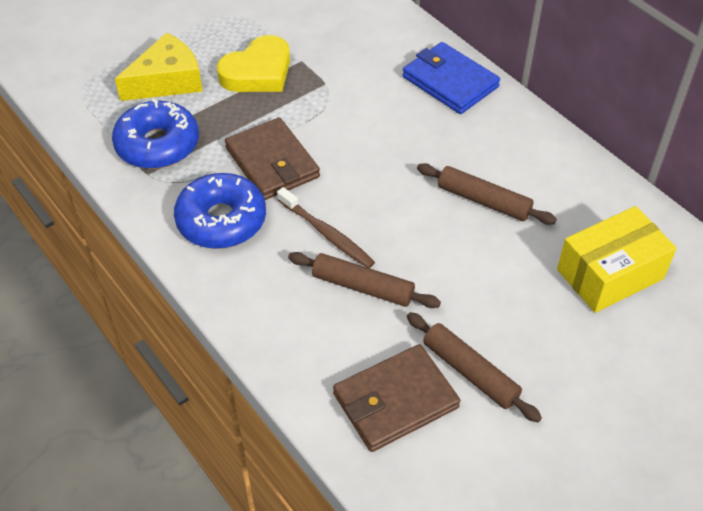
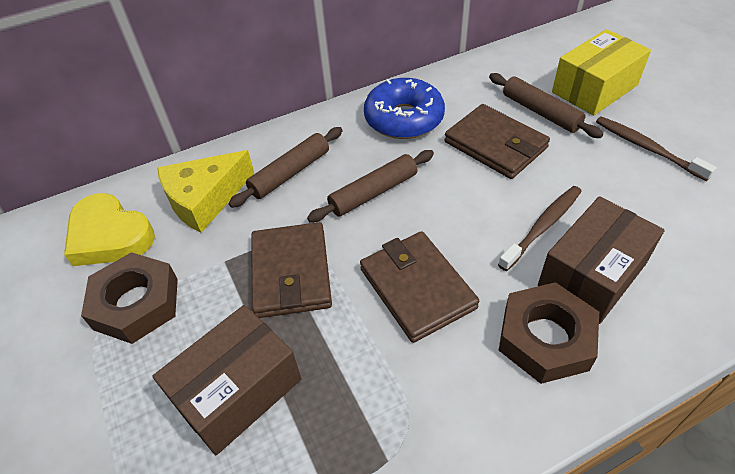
blue donut: [112,99,199,169] [174,173,266,249] = 2 -> [364,78,445,139] = 1
blue wallet: [403,42,500,114] = 1 -> none = 0
brown box: none = 0 -> [152,305,301,455] [538,196,665,324] = 2
brown nut: none = 0 -> [81,252,178,344] [499,282,599,384] = 2
brown toothbrush: [277,187,375,268] = 1 -> [498,186,582,271] [596,116,717,181] = 2
brown wallet: [225,117,320,200] [333,344,460,452] = 2 -> [251,222,332,318] [360,231,479,343] [444,104,550,179] = 3

